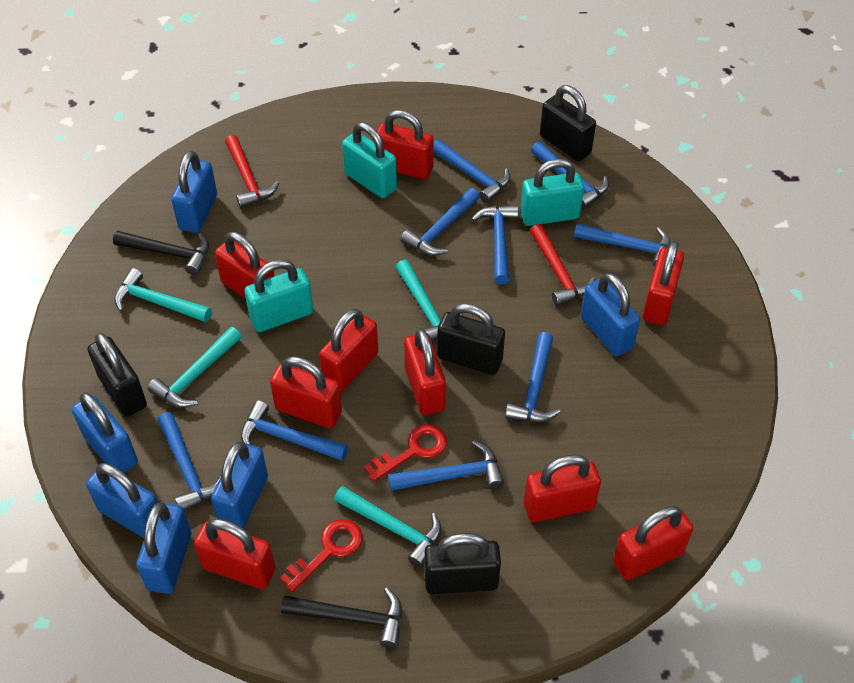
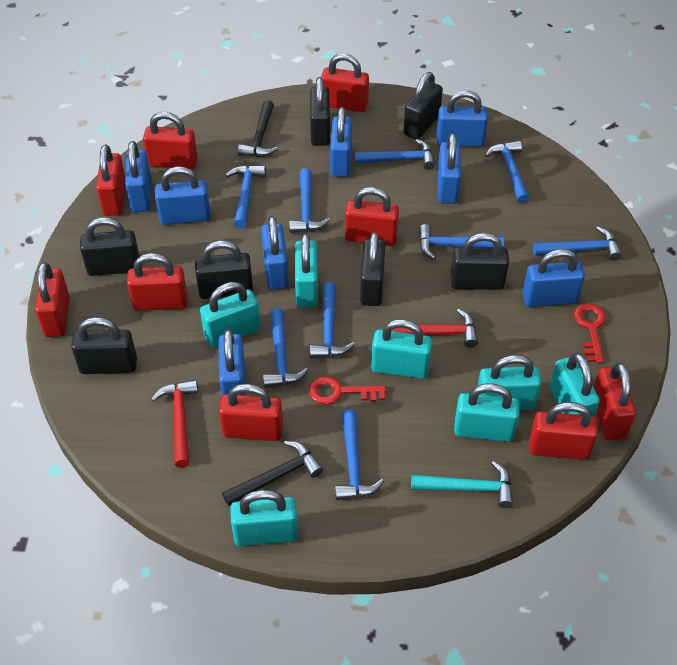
black padlock: [88,332,147,417] [424,533,501,594] [437,303,505,375] [540,85,596,161] = 4 -> [71,317,137,374] [80,217,140,276] [195,240,253,299] [310,77,330,146] [360,232,385,306] [403,72,443,139] [450,233,509,290] = 7
blue padlock: [72,392,138,473] [86,463,158,538] [136,502,191,594] [171,151,217,233] [211,441,268,528] [581,273,640,356] = 6 -> [125,141,151,212] [155,166,211,225] [218,329,246,395] [261,216,289,290] [330,107,352,177] [436,90,488,147] [438,133,461,204] [522,249,585,307] = 8
turquoise hammer: [114,268,212,322] [148,327,242,408] [334,486,442,568] [396,260,463,341] = 4 -> [411,461,513,508] = 1
turquoise padlock: [244,259,313,332] [342,122,397,198] [520,159,584,226] = 3 -> [200,282,261,347] [230,490,298,546] [295,233,318,307] [371,319,432,379] [454,383,520,442] [478,355,542,410] [549,353,600,417] = 7

